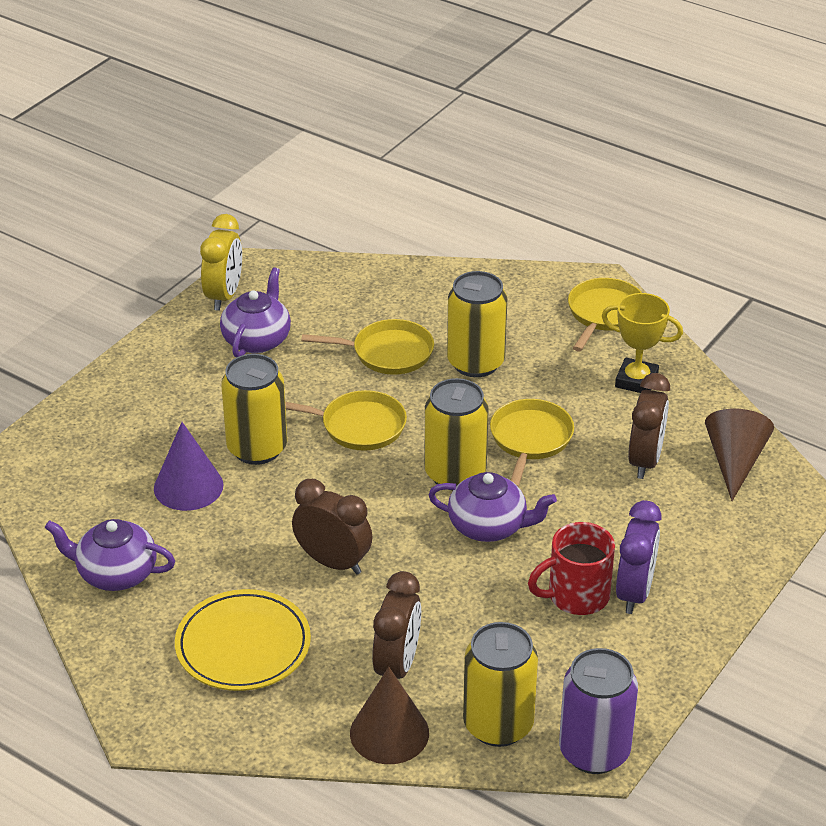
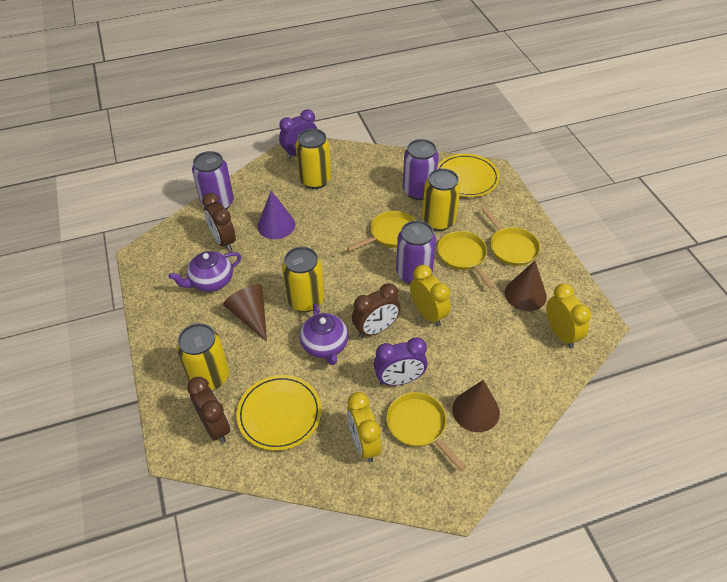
brown cone: [350,667,429,764] [705,409,774,501] = 2 -> [223,284,267,342] [452,380,500,432] [505,261,547,311] = 3
purple can: [559,648,638,774] = 1 -> [192,151,234,210] [396,220,436,284] [403,139,439,200] = 3
purple clock: [616,500,662,614] = 1 -> [279,109,317,159] [374,337,428,386] = 2
purple teapot: [45,519,175,591] [220,267,291,357] [428,472,557,542] = 3 -> [168,251,242,292] [299,304,349,365] = 2
red mug: [528,522,615,615] = 1 -> none = 0
yellow clock: [200,214,242,311] = 1 -> [347,392,382,463] [410,265,451,326] [546,283,591,348] = 3
yellow plate: [175,589,311,691] = 1 -> [236,375,322,451] [437,154,500,197] = 2
yellow trophy: [602,293,683,393] = 1 -> none = 0

